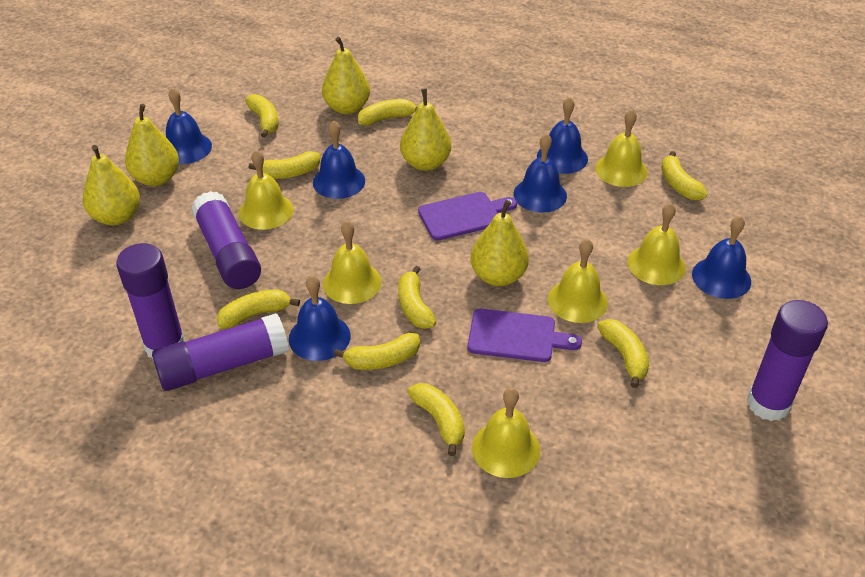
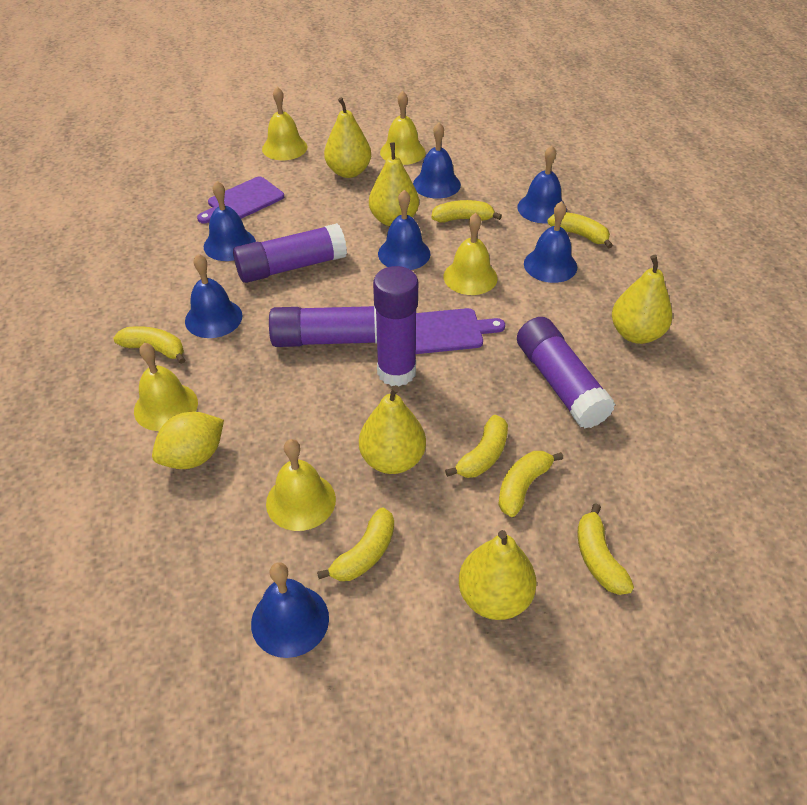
blue bell: [166,88,212,164] [289,275,351,361] [313,120,365,199] [514,133,567,213] [537,97,588,174] [692,216,751,299] = 6 -> [185,254,242,338] [204,181,256,261] [251,562,329,658] [378,190,430,270] [413,122,461,199] [517,146,567,224] [524,201,577,283] = 7
yellow banana: [217,290,300,329] [245,94,278,138] [248,151,320,179] [334,333,420,370] [358,99,417,126] [398,266,436,329] [407,383,465,456] [597,319,649,388] [661,151,708,200] = 9 -> [113,326,185,364] [317,507,394,581] [431,200,502,223] [445,415,508,478] [498,451,563,517] [548,212,613,249] [577,503,634,595] = 7
yellow bell: [239,150,293,230] [323,221,381,304] [472,388,540,478] [548,238,608,323] [595,109,648,187] [628,203,686,285] = 6 -> [134,343,198,431] [262,87,307,160] [266,439,336,531] [380,91,426,165] [444,213,498,295] = 5
yellow lemon: none = 0 -> [152,412,224,469] = 1

